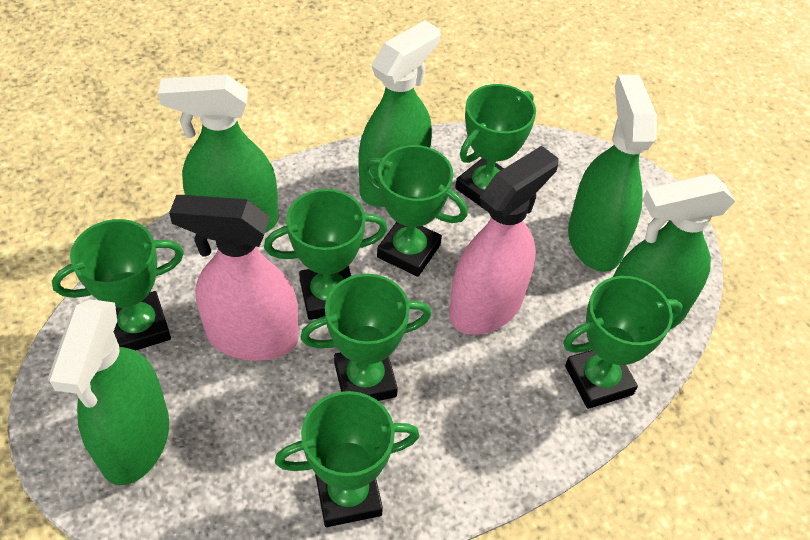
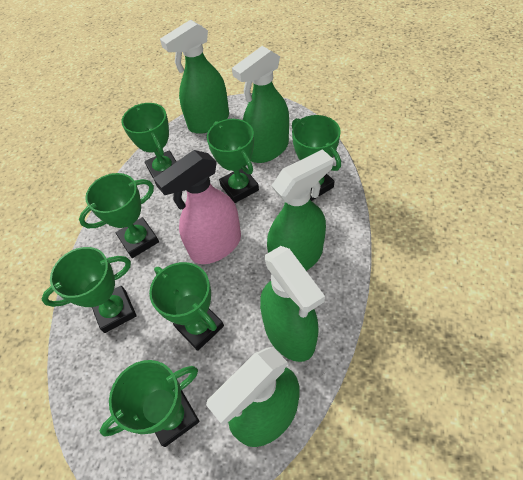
pink spray bottle: [169,195,299,361] [449,146,558,335] = 2 -> [153,150,241,264] = 1

